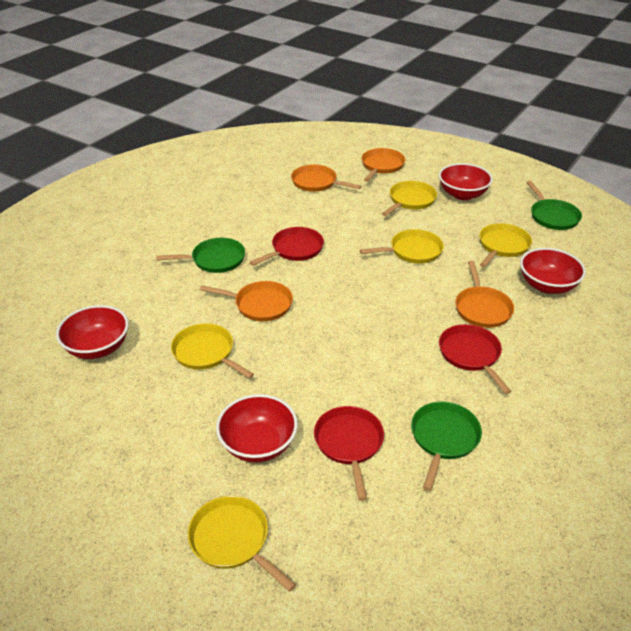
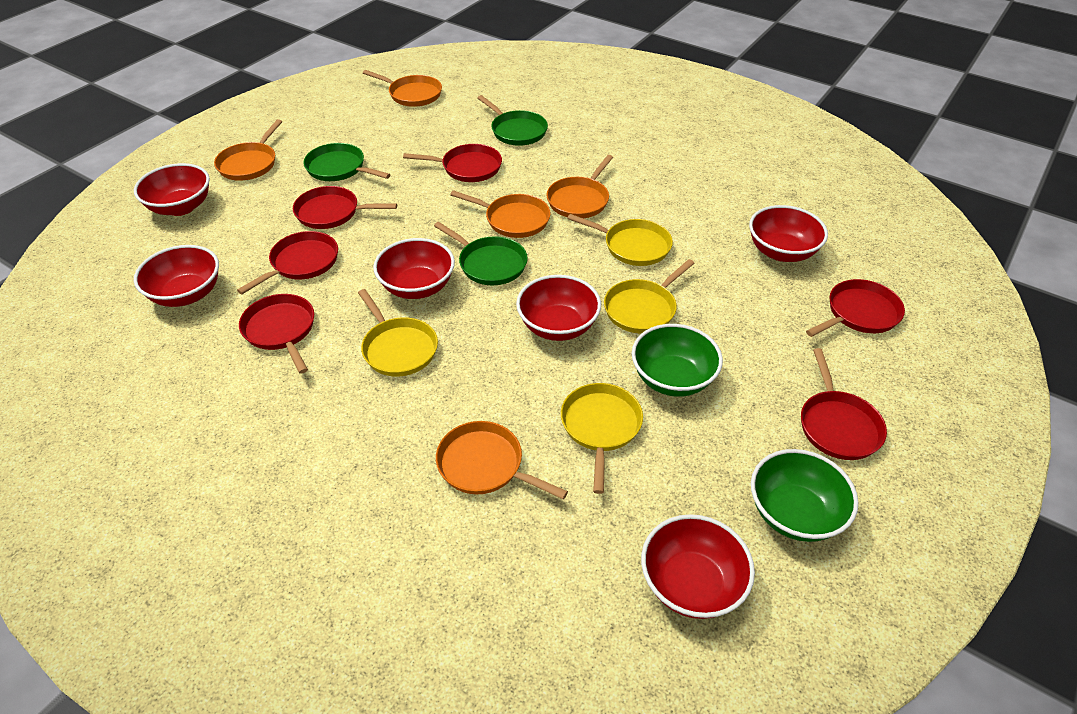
green bowl: none = 0 -> [632,324,723,397] [751,449,859,542] = 2
orange pan: [200,281,293,321] [291,165,362,192] [362,148,405,182] [455,261,514,328] = 4 -> [214,119,282,181] [363,70,442,107] [436,421,568,499] [450,190,550,238] [547,155,613,218] = 5
red bowl: [56,305,129,359] [216,394,298,463] [439,163,493,200] [520,248,586,294] = 4 -> [134,163,210,216] [134,245,219,307] [373,238,455,299] [516,275,601,341] [641,514,755,619] [749,205,828,262] = 6
red pan: [250,227,324,266] [314,406,384,501] [439,324,512,394] = 3 -> [237,231,338,294] [239,294,314,374] [293,186,397,229] [403,144,502,182] [801,348,887,460] [806,279,905,337] = 6
yellow pan: [171,323,254,379] [188,496,296,592] [360,229,444,264] [382,181,437,216] [479,223,532,267] = 5 -> [358,289,438,377] [561,383,643,494] [567,214,673,266] [604,259,695,333] = 4

